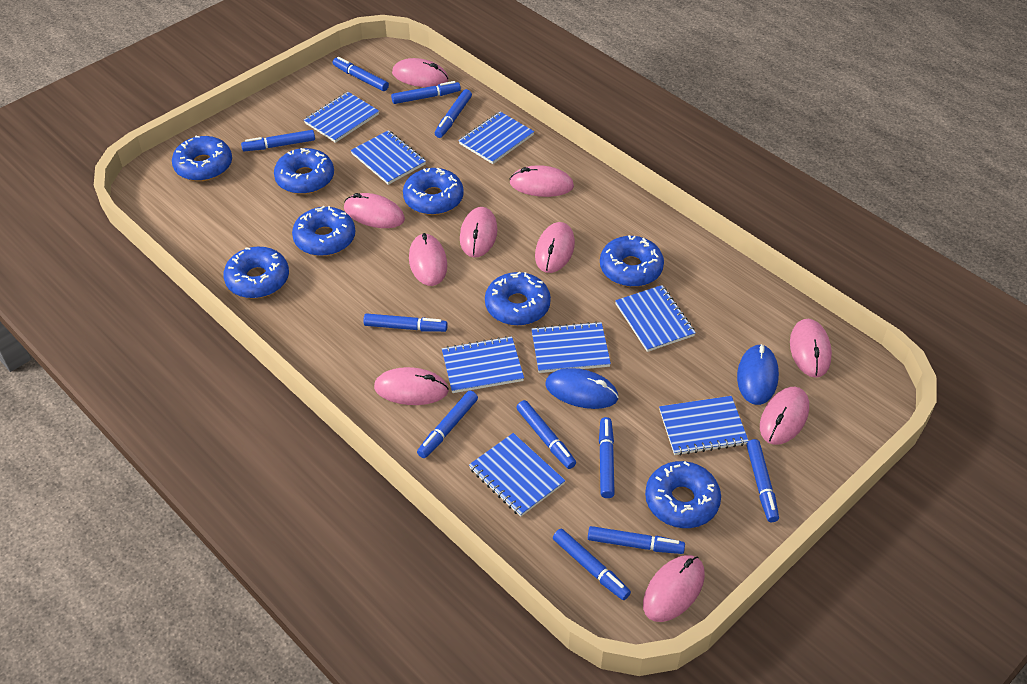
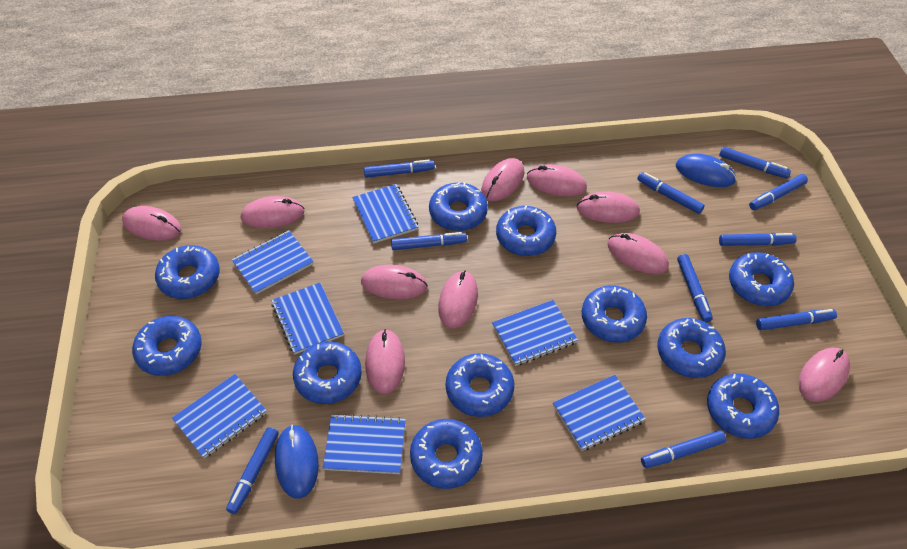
blue donut: [172,136,232,181] [223,247,289,298] [274,148,334,194] [292,206,355,256] [403,168,464,215] [485,272,551,326] [600,235,664,287] [645,461,721,528] = 8 -> [132,316,202,376] [155,245,220,299] [293,341,362,404] [410,419,483,489] [429,182,488,231] [446,353,514,417] [496,206,556,256] [582,285,647,343] [657,318,726,378] [707,373,779,439] [729,252,794,306] = 11
blue marker: [241,130,315,151] [333,57,389,91] [363,313,448,332] [391,81,461,104] [417,391,478,458] [435,89,472,138] [516,400,576,469] [553,529,631,600] [588,526,685,554] [599,417,615,498] [746,439,779,522] = 11 -> [226,427,279,514] [364,160,435,178] [391,232,467,250] [637,172,705,214] [641,430,726,468] [677,254,713,322] [719,147,791,178] [719,233,796,246] [749,174,808,210] [756,309,837,330] = 10
blue notebook: [304,92,379,143] [351,130,426,185] [442,336,524,393] [458,112,534,164] [469,433,565,517] [531,321,611,373] [615,285,696,352] [659,396,749,456] = 8 -> [172,374,267,458] [232,230,314,295] [271,283,344,355] [323,414,406,474] [352,184,418,244] [492,300,578,366] [553,375,646,451] = 7

